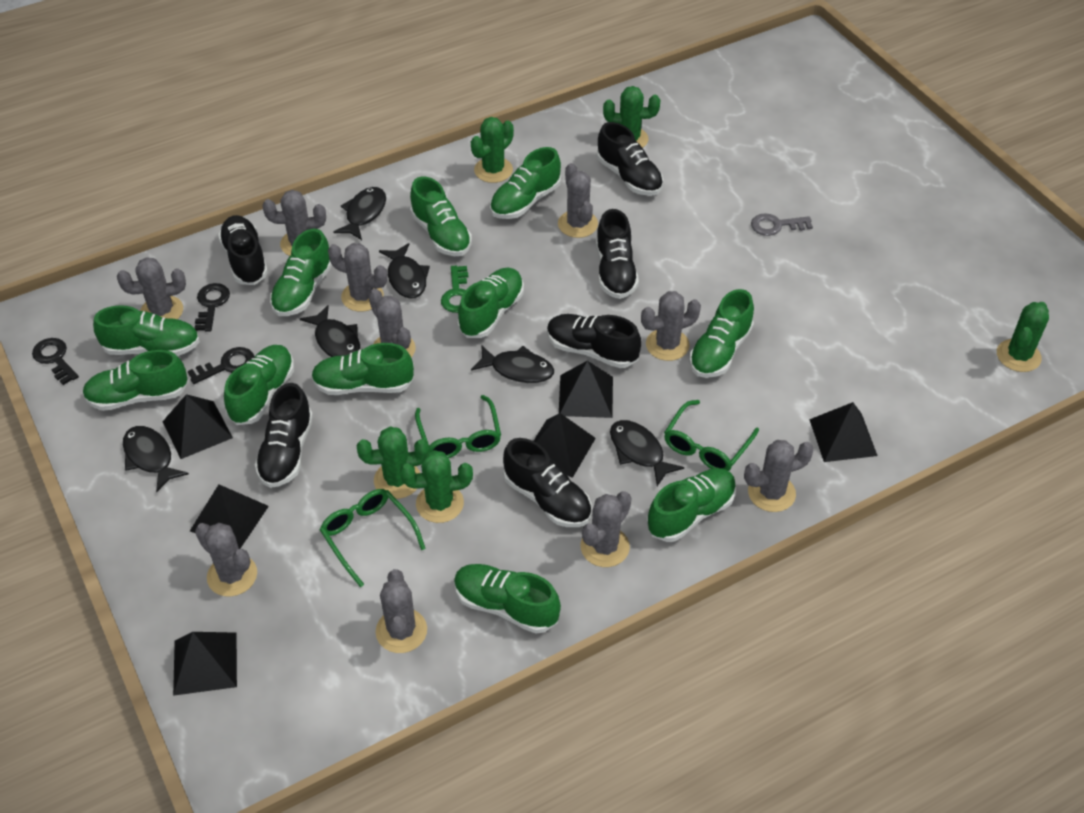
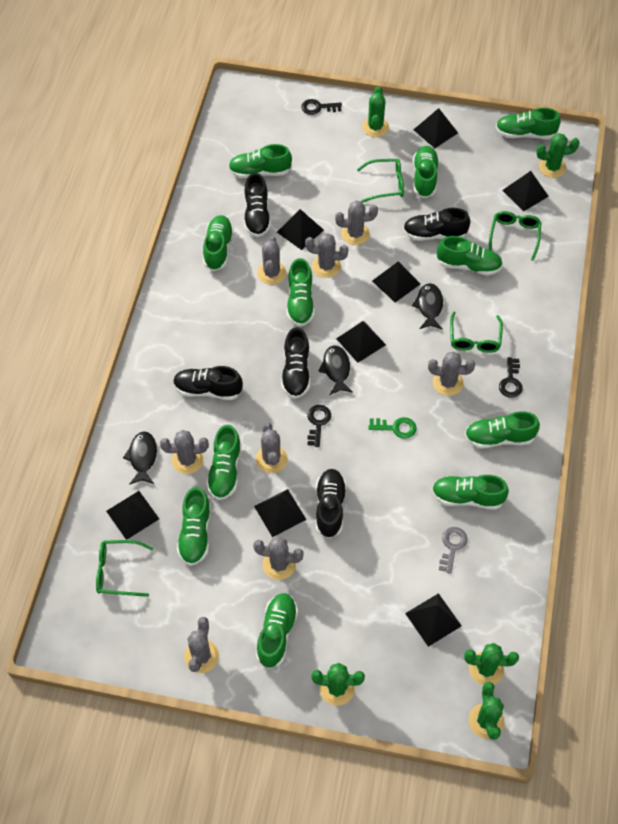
black fish: [123,426,189,492] [300,305,360,357] [334,187,386,240] [379,243,430,299] [471,345,554,383] [610,420,684,486] = 6 -> [123,431,157,485] [318,345,353,395] [412,283,443,330] = 3
black pyramid: [163,394,233,459] [173,632,237,696] [190,484,269,549] [534,413,596,478] [559,360,613,418] [809,402,877,462] = 6 -> [106,491,159,540] [254,489,307,537] [277,209,324,250] [336,321,386,363] [372,261,420,302] [405,593,462,647] [414,108,458,148] [502,171,549,211] = 8
black shoe: [218,215,268,285] [255,383,313,488] [503,438,592,527] [547,314,641,368] [596,209,639,299] [597,122,663,196] = 6 -> [173,366,243,400] [244,173,271,237] [281,327,310,399] [316,469,347,539] [403,208,470,241] = 5
green glasses: [320,489,426,587] [415,395,501,458] [664,400,759,471] = 3 -> [96,540,154,597] [357,159,404,203] [450,312,503,353] [489,211,542,261] = 4
grey cactus: [117,257,186,319] [195,523,257,597] [263,190,326,256] [328,243,388,312] [369,289,416,357] [376,569,427,653] [558,163,598,238] [581,491,631,567] [641,291,701,361] [744,440,814,512] = 10 -> [160,430,209,474] [184,617,219,673] [253,536,304,580] [256,423,288,473] [257,236,286,285] [305,233,348,278] [335,200,378,245] [428,351,475,396] = 8

